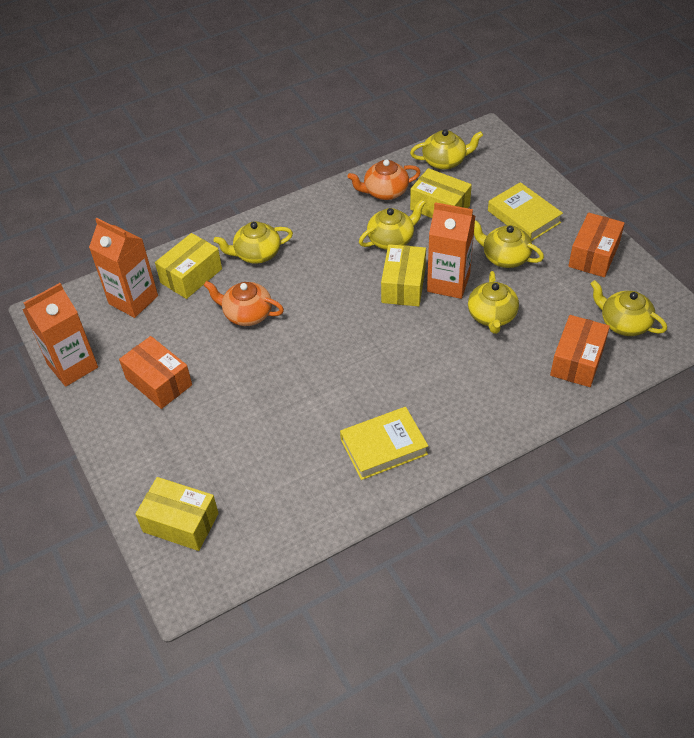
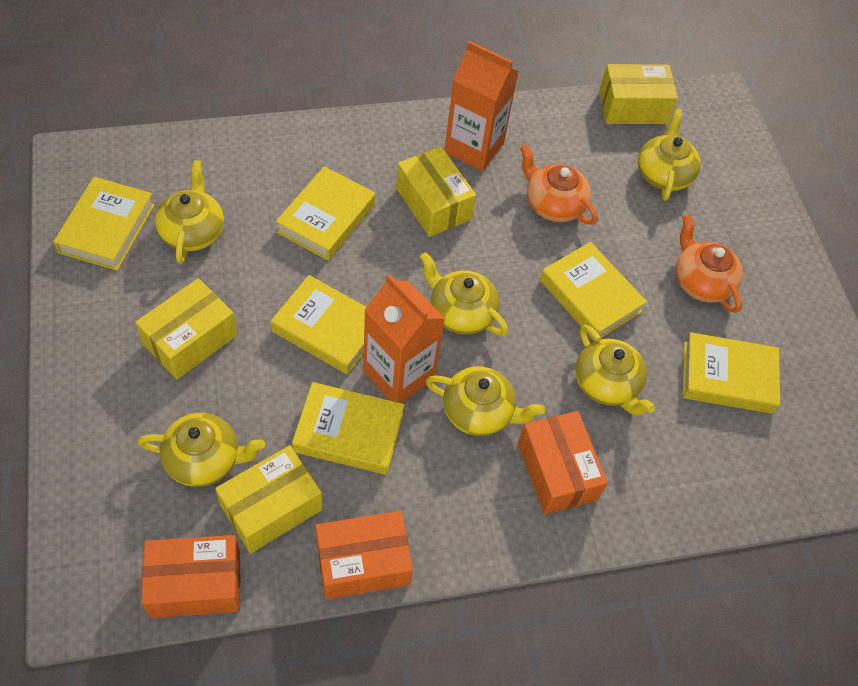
orange carton: [23,283,98,387] [89,218,158,318] [427,202,475,299] = 3 -> [363,274,445,403] [444,41,519,171] = 2
yellow book: [340,407,428,480] [488,182,563,241] = 2 -> [53,177,155,271] [271,275,366,375] [276,166,375,261] [292,382,405,475] [540,242,647,341] [683,332,780,414] = 6

